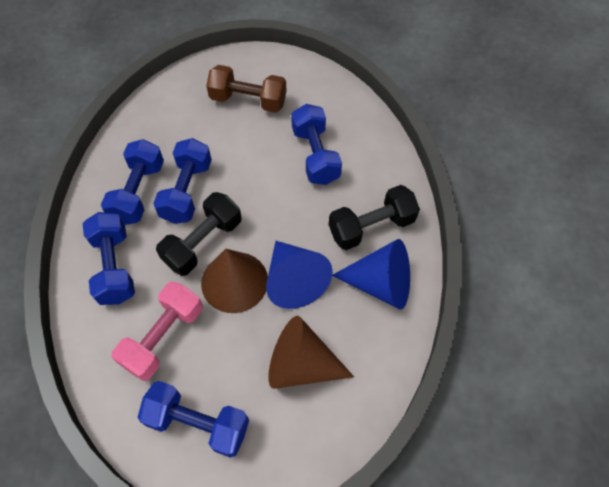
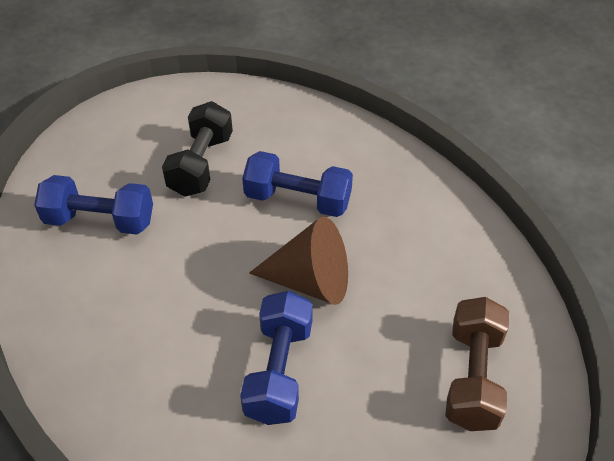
black dumbbell: [156,192,242,276] [329,185,420,250] = 2 -> [162,101,233,197] = 1
blue cone: [266,241,333,309] [332,239,410,310] = 2 -> none = 0
blue dumbbell: [83,212,135,305] [101,139,164,225] [137,381,249,458] [153,138,212,224] [291,104,342,185] = 5 -> [34,175,153,234] [240,291,313,425] [242,151,353,217] = 3
brown cone: [201,249,268,313] [268,316,354,389] = 2 -> [249,217,348,305] = 1
pink dumbbell: [112,281,202,381] = 1 -> none = 0

